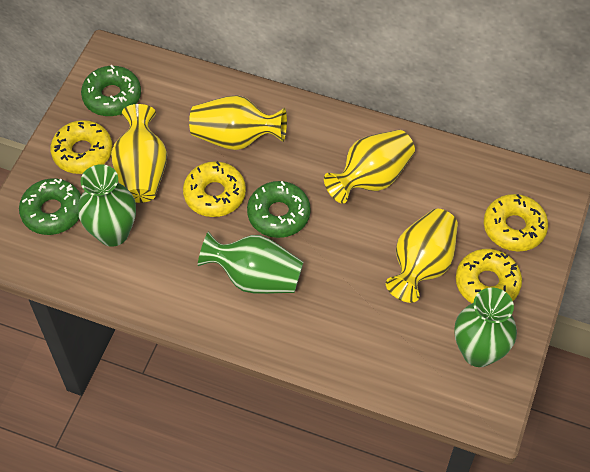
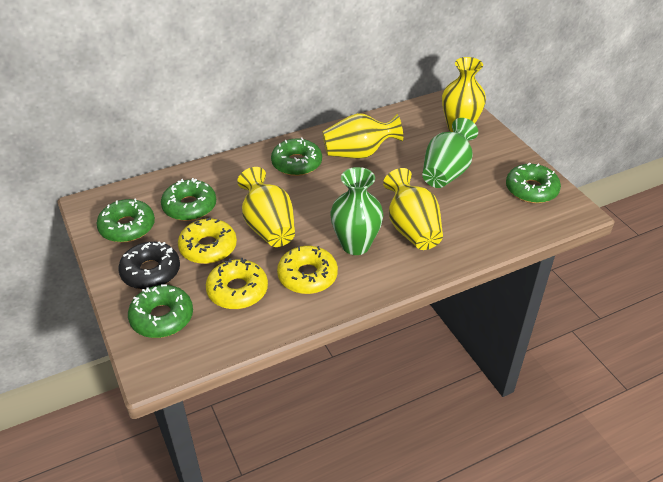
black donut: none = 0 -> [118,242,180,289] = 1
green donut: [19,178,81,235] [81,65,141,116] [247,181,311,238] = 3 -> [97,198,155,242] [128,284,193,338] [161,178,216,221] [271,138,322,176] [506,163,561,203] = 5
green vase: [77,164,136,247] [198,231,303,294] [454,288,517,367] = 3 -> [330,167,383,255] [422,118,478,188] = 2
yellow donut: [50,120,113,174] [183,161,246,217] [456,249,522,303] [484,194,548,251] = 4 -> [178,218,237,264] [206,258,268,309] [277,246,338,294] = 3

